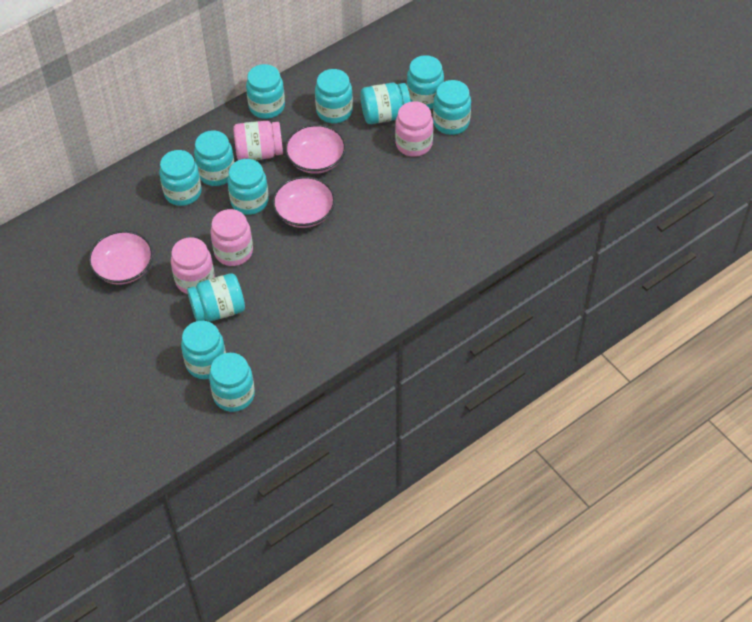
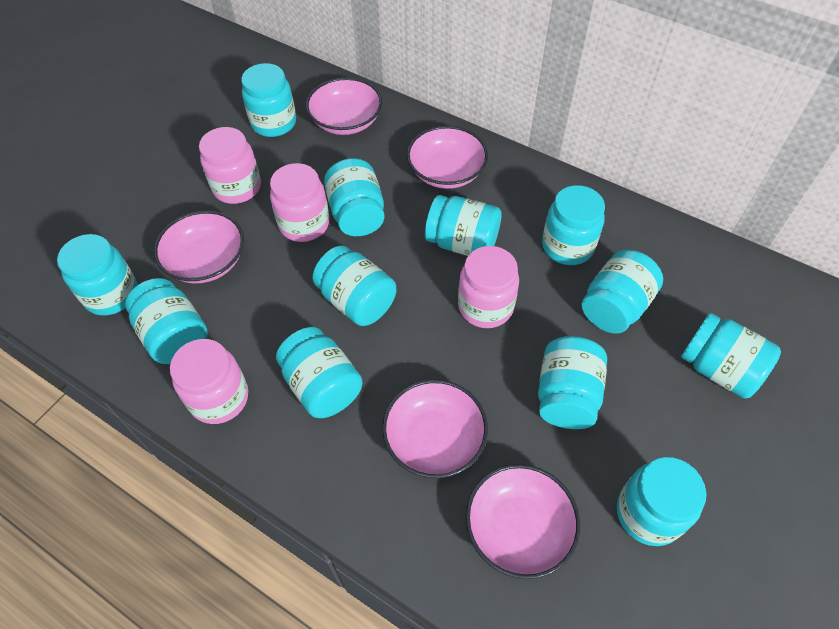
pink bowl: [88,231,153,285] [272,176,335,228] [285,124,346,174] = 3 -> [154,211,244,283] [306,77,382,135] [382,380,488,478] [407,126,488,189] [466,464,580,579] = 5
turquoise jar: [159,150,202,206] [181,321,226,379] [187,273,245,321] [194,130,235,186] [209,353,255,412] [227,159,269,215] [246,64,285,119] [315,69,353,123] [360,83,411,124] [407,55,444,109] [433,80,471,135] = 11 -> [57,234,138,316] [125,278,208,364] [241,63,296,137] [276,327,363,418] [313,246,396,326] [324,158,385,236] [425,195,502,256] [538,336,607,429] [542,185,605,265] [582,250,663,334] [617,457,706,546] [681,313,781,399] = 12

